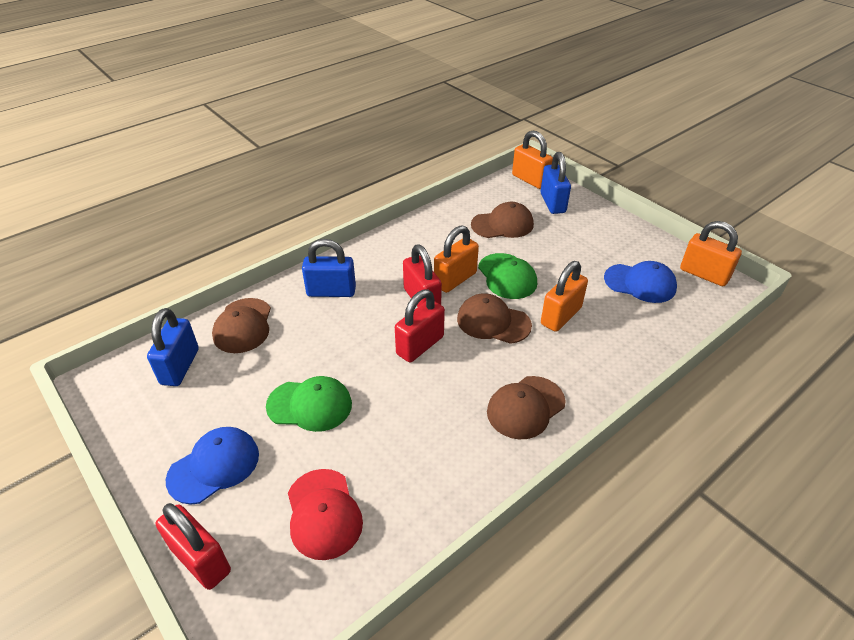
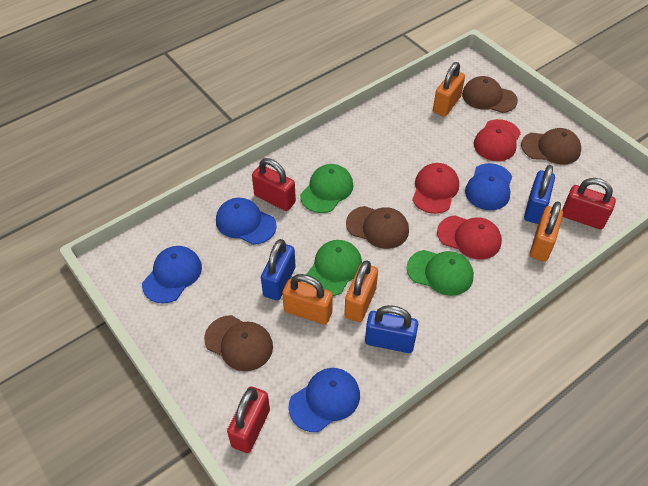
blue cap: [166,427,259,505] [604,261,677,303] = 2 -> [142,246,202,304] [216,198,277,245] [288,368,360,432] [465,163,512,210] = 4
green cap: [266,376,352,432] [478,253,537,299] = 2 -> [300,164,353,213] [306,240,362,296] [407,250,474,296] = 3
red cap: [288,469,363,560] = 1 -> [412,163,459,214] [437,215,502,259] [474,119,521,161] = 3

